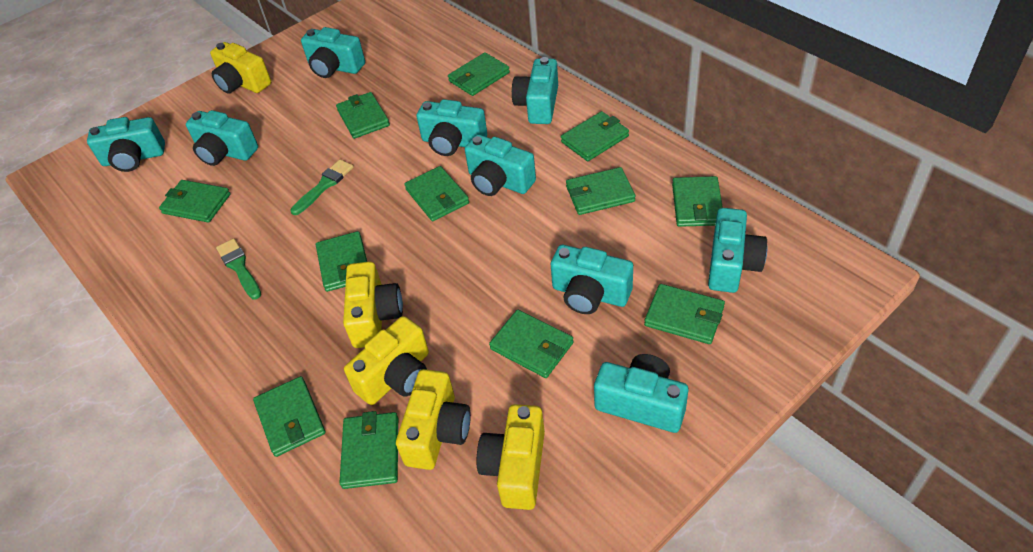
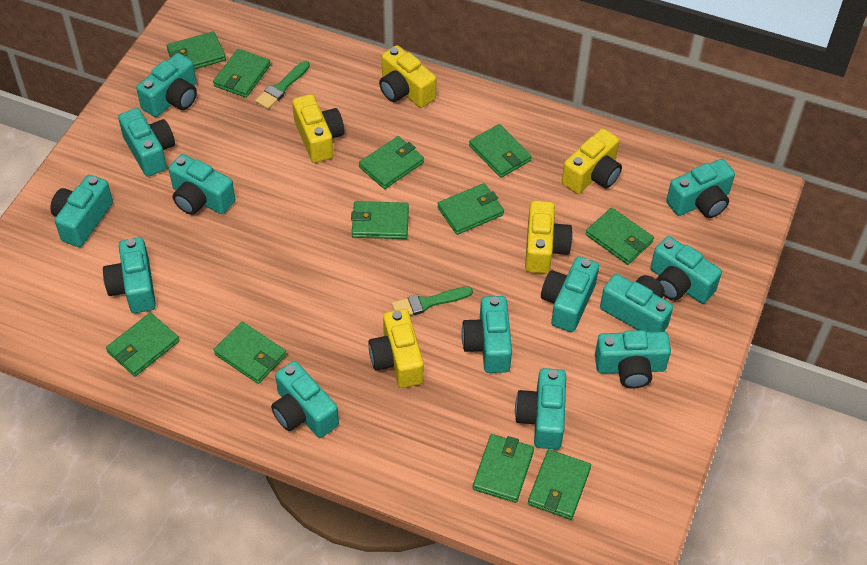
green wallet: [159,180,230,223] [253,376,325,457] [316,231,367,292] [336,92,390,139] [339,411,398,489] [404,166,469,221] [448,52,510,96] [489,310,573,378] [561,111,629,161] [566,167,635,215] [644,284,725,344] [672,176,723,227] = 12 -> [106,313,179,377] [166,31,226,70] [213,49,271,98] [214,322,286,384] [351,201,409,239] [359,136,424,189] [437,183,504,235] [469,124,532,178] [473,434,534,503] [528,449,591,520] [586,208,654,265] = 11
turquoise camera: [87,117,165,172] [186,110,258,166] [301,27,365,78] [416,99,487,156] [465,135,536,196] [512,57,558,124] [551,245,633,314] [594,354,689,433] [708,208,767,293] = 9 -> [50,175,113,247] [103,237,156,313] [118,108,175,177] [136,53,197,117] [169,154,235,215] [271,361,339,438] [461,296,512,373] [515,368,566,450] [541,256,599,332] [595,330,671,389] [600,274,673,332] [650,236,722,304] [666,159,735,218] = 13

